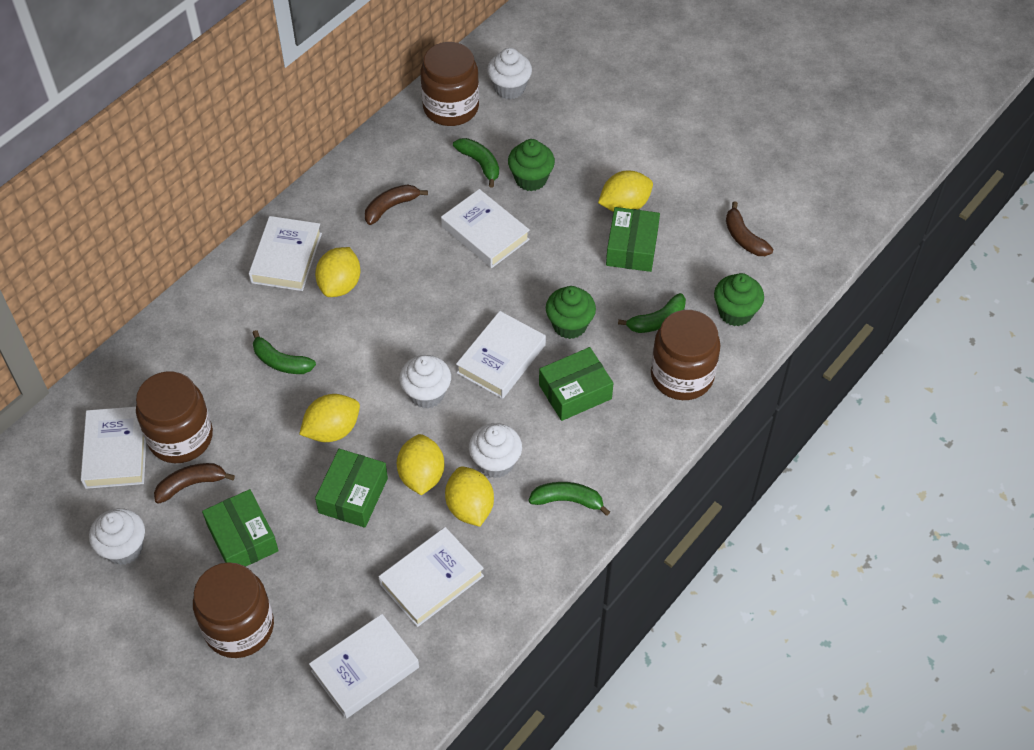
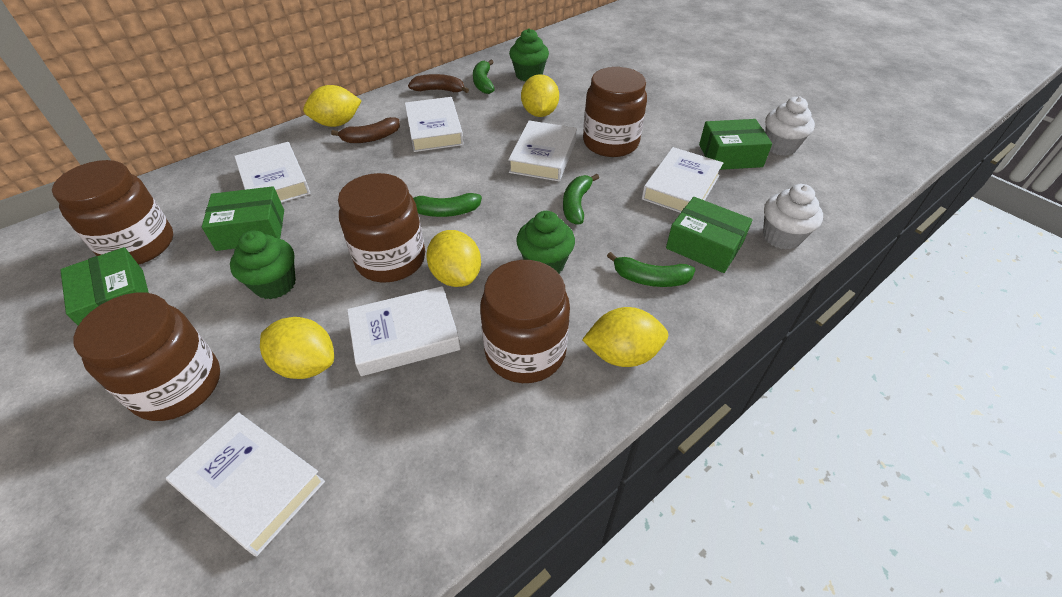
brown banana: [154,463,235,504] [365,184,428,225] [726,201,773,256] = 3 -> [331,117,400,143] [408,74,469,93] = 2
brown jar: [136,371,213,463] [193,562,274,658] [420,42,479,126] [651,310,720,400] = 4 -> [52,160,173,265] [73,292,220,421] [338,173,425,282] [480,260,570,383] [583,67,647,157] = 5
white cupcake: [89,508,145,565] [399,355,451,408] [469,423,522,478] [487,48,532,99] = 4 -> [763,184,823,250] [765,96,815,156] = 2

